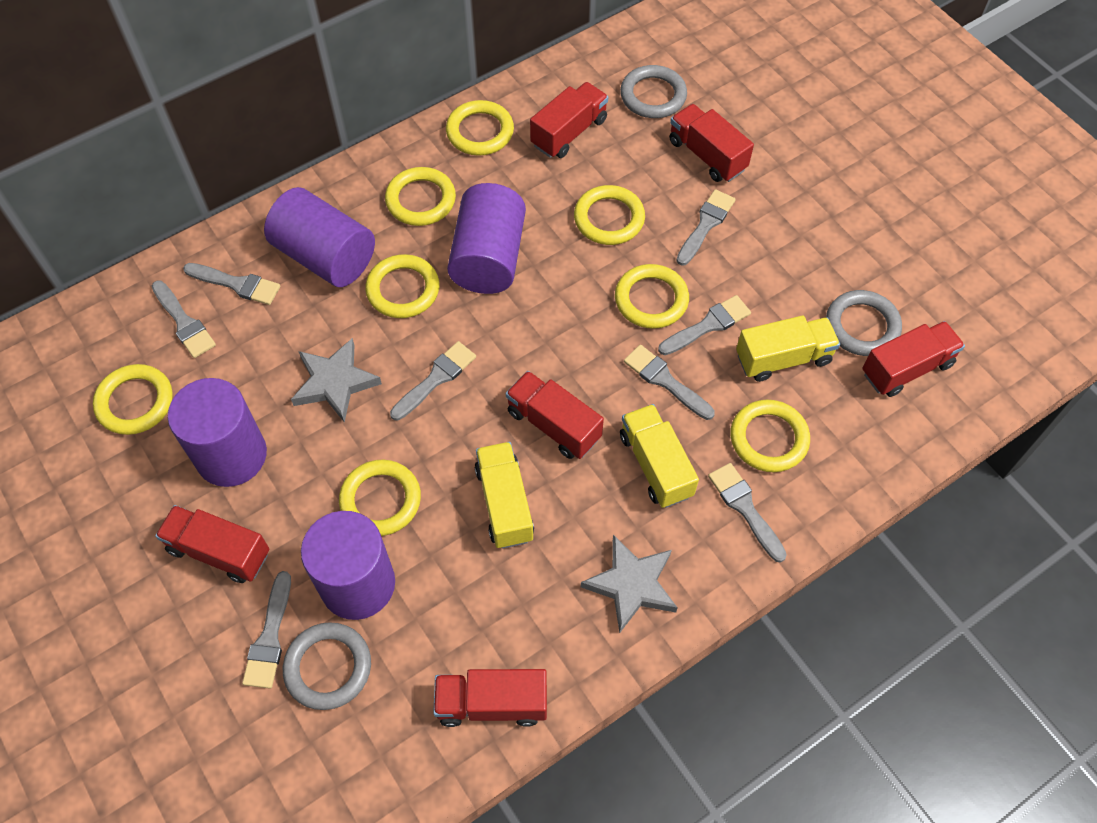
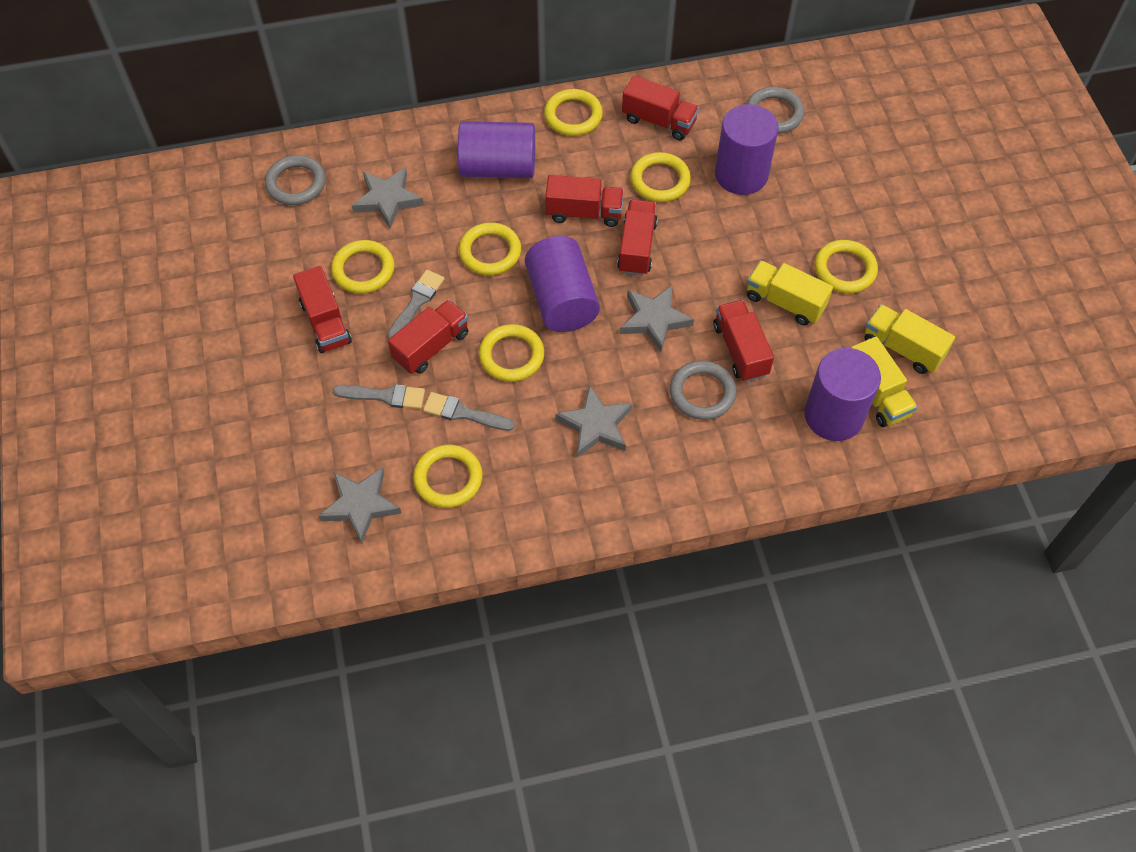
grey brush: [152,280,216,358] [183,263,280,305] [242,571,291,689] [390,341,476,421] [624,345,715,420] [658,295,751,355] [676,189,736,266] [708,463,787,563] = 8 -> [332,384,425,409] [387,270,445,339] [423,392,515,431] = 3
grey star: [291,338,382,423] [581,535,678,633] = 2 -> [318,467,402,544] [351,167,424,229] [555,385,632,458] [620,285,694,352] = 4
yellow ring: [93,364,173,435] [339,460,421,536] [365,254,439,318] [385,167,456,226] [446,100,514,156] [574,185,645,245] [615,264,689,329] [730,400,810,472] = 8 -> [331,240,395,294] [413,445,483,508] [459,222,521,275] [479,324,544,382] [544,89,603,136] [630,152,691,202] [814,240,878,293] = 7

